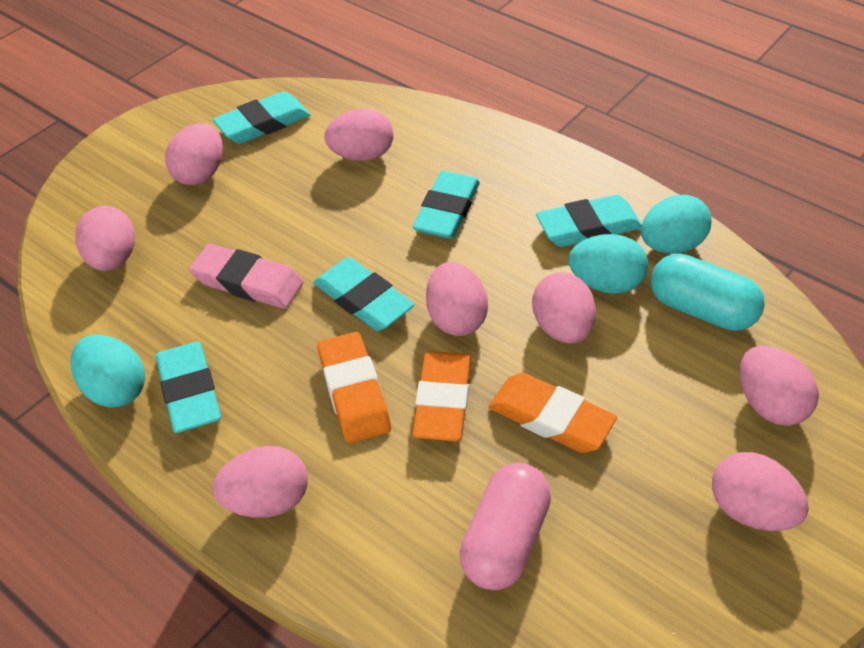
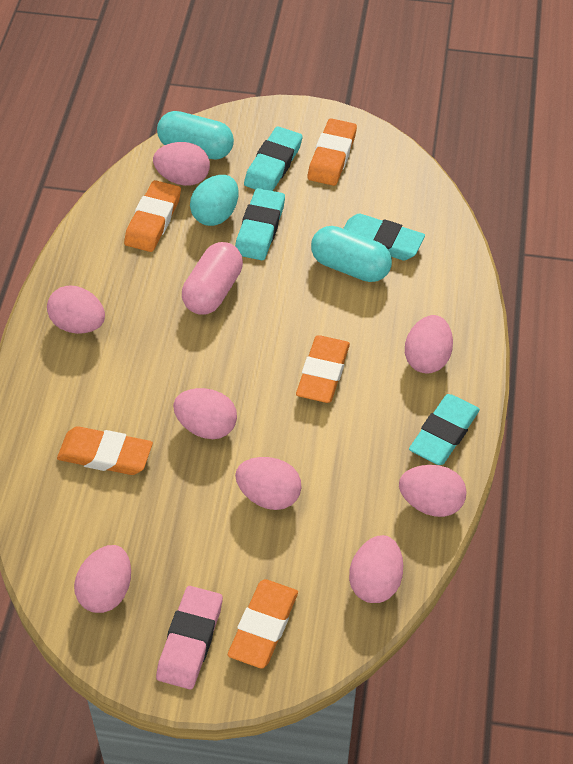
orange eraser: [317,332,391,443] [412,351,471,441] [489,373,617,453] = 3 -> [57,426,153,475] [124,180,181,252] [228,579,298,669] [296,335,350,403] [308,118,357,186] = 5
turquoise capsule: [651,253,765,331] = 1 -> [157,111,234,160] [311,226,392,282] = 2
turquoise egg: [71,335,145,408] [569,234,648,294] [641,195,712,253] = 3 -> [190,175,239,226] = 1
turquoise eraser: [156,342,221,433] [213,91,311,144] [313,257,415,331] [413,171,480,239] [536,195,642,247] = 5 -> [235,188,285,260] [244,126,303,191] [343,214,425,261] [409,394,480,465] = 4

